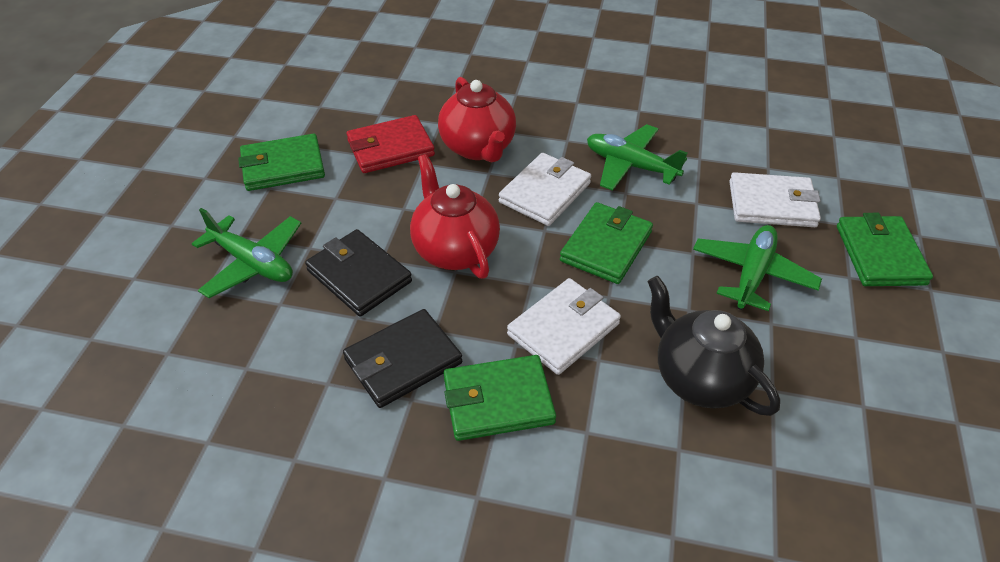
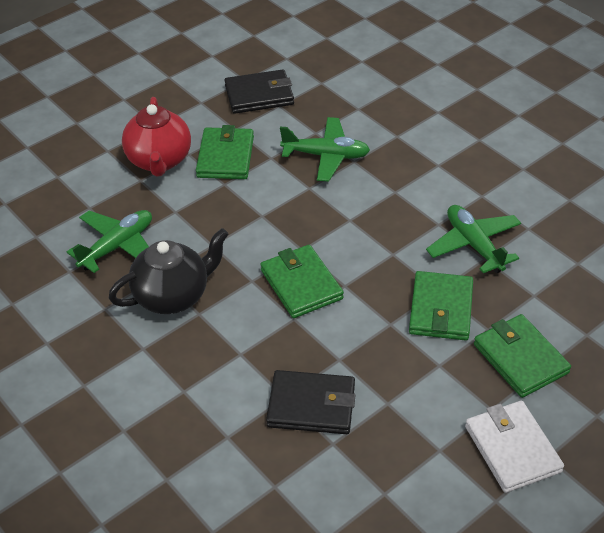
red teapot: [410,154,500,279] [438,77,516,162] = 2 -> [122,97,191,177] = 1
red wallet: [346,115,435,173] = 1 -> none = 0
white wallet: [499,153,591,226] [507,278,621,375] [729,172,821,227] = 3 -> [465,401,564,493] = 1

